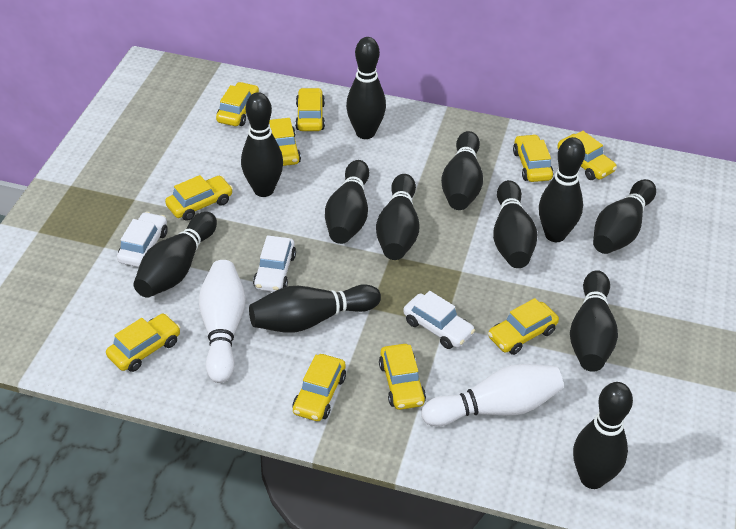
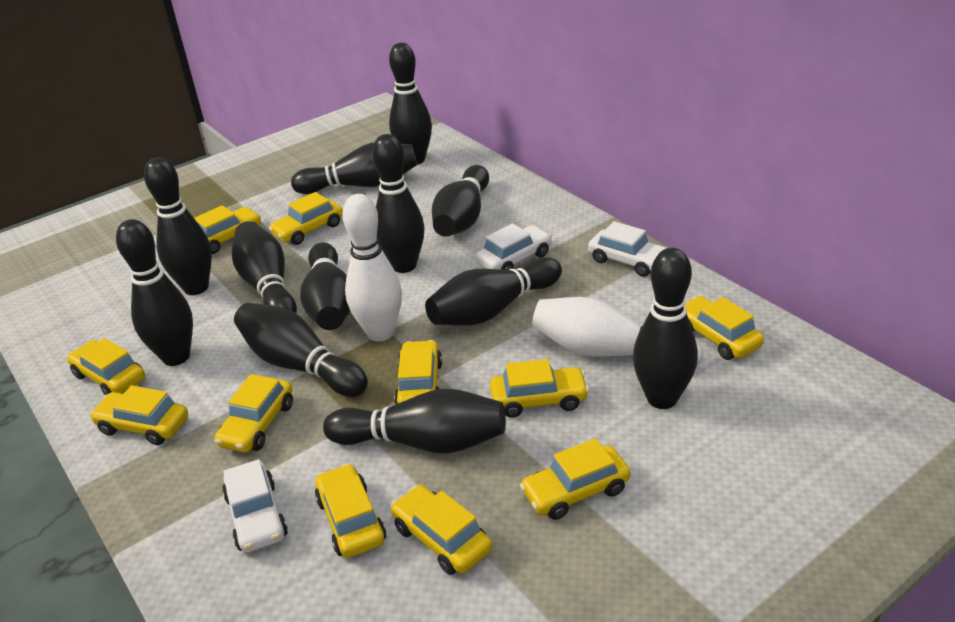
yellow car: [106,314,180,372] [165,175,233,221] [216,82,259,126] [269,118,301,166] [293,354,346,421] [295,88,325,131] [379,344,426,410] [488,298,559,355] [513,134,554,182] [557,131,617,180] = 10 -> [67,338,145,395] [90,385,188,445] [194,205,261,254] [215,374,293,453] [269,192,343,245] [315,464,386,558] [391,485,492,575] [394,340,442,404] [490,359,589,418] [520,438,631,520] [685,296,764,360] = 11

